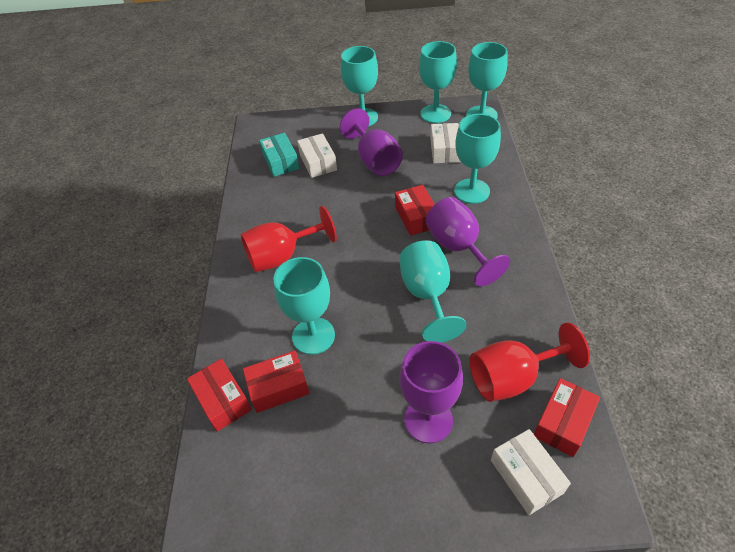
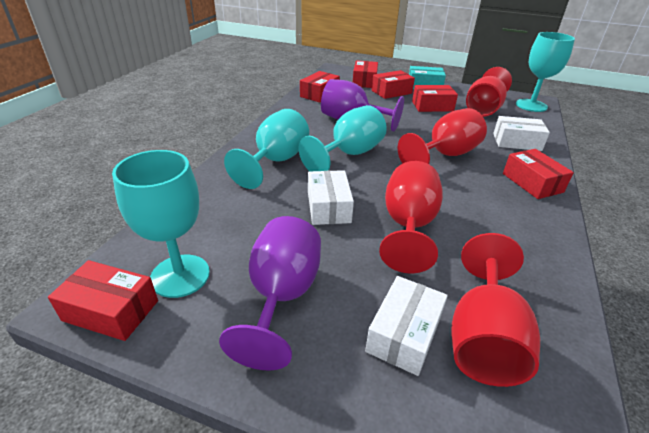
purple goblet: [340,108,403,176] [400,341,463,444] [426,197,510,287] = 3 -> [219,216,321,371] [321,79,404,131] = 2
red box: [187,359,252,432] [243,350,310,413] [395,185,435,236] [534,378,600,457] = 4 -> [48,260,158,341] [300,71,340,103] [353,60,378,88] [372,70,415,99] [412,85,458,112] [503,149,574,199] = 6
red goblet: [241,206,337,272] [469,322,590,402] = 2 -> [379,161,443,273] [397,108,487,164] [452,233,540,387] [466,67,512,117] = 4
turquoise goblet: [273,257,335,355] [341,46,378,126] [399,240,467,343] [419,41,457,123] [454,114,501,204] [466,42,508,119] = 6 -> [112,150,210,298] [224,109,309,189] [298,105,387,171] [516,32,575,112] = 4

